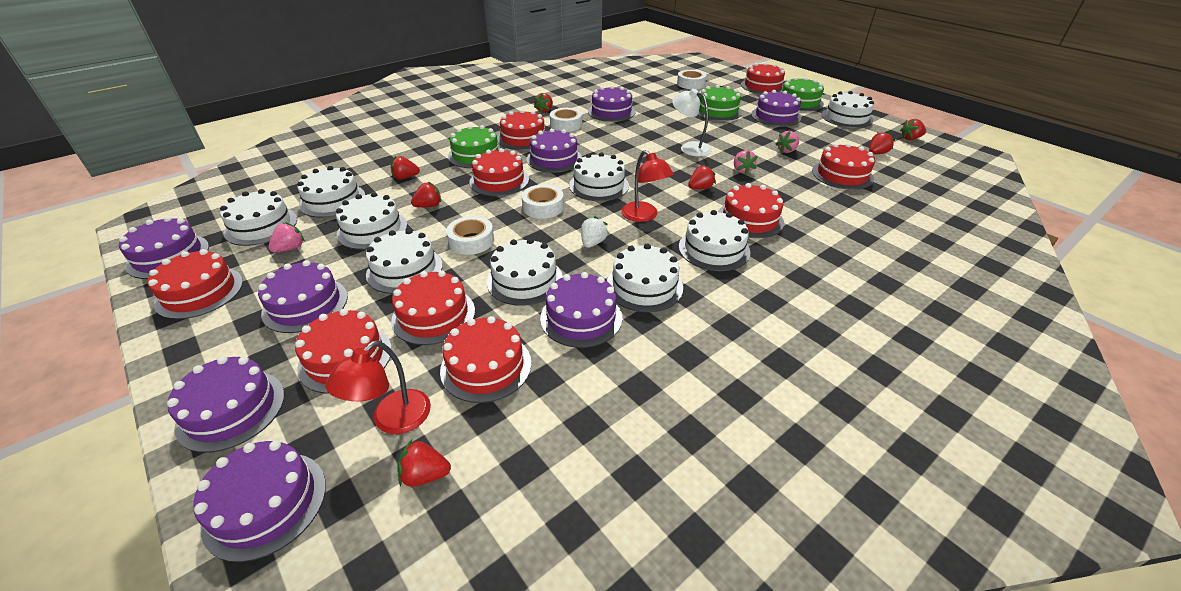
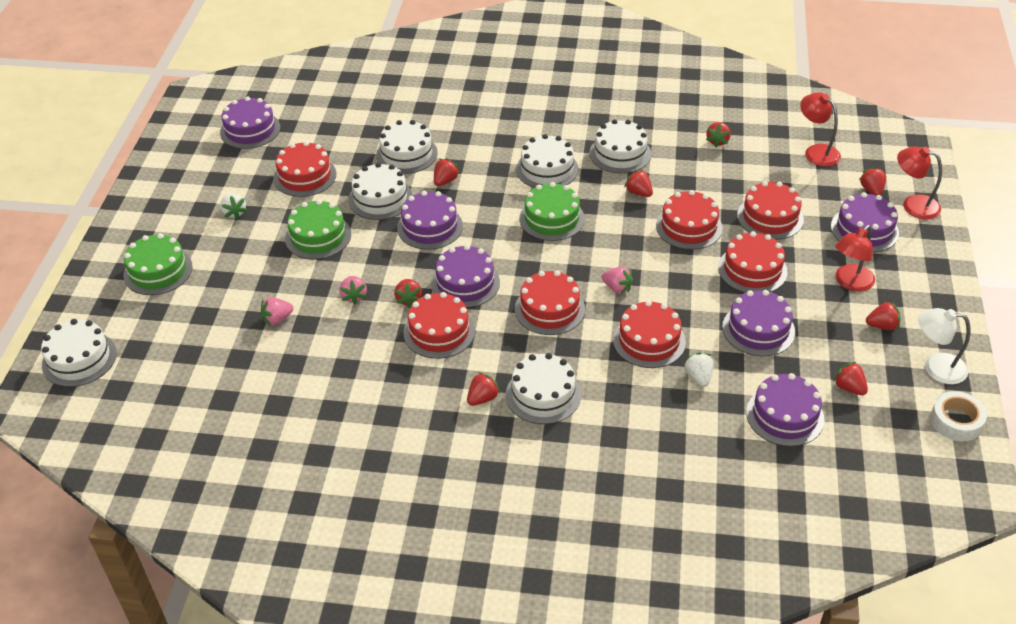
purple cake: [119,216,209,279] [167,356,284,453] [193,440,326,562] [258,260,348,333] [527,128,582,173] [540,272,622,348] [588,86,635,122] [751,90,801,127] = 8 -> [220,96,280,149] [397,191,463,250] [431,245,500,308] [722,290,795,356] [746,373,824,446] [831,192,899,252] = 6
red cake: [148,249,243,319] [295,309,392,394] [391,271,475,345] [440,316,531,403] [469,148,529,196] [497,110,545,150] [718,183,784,238] [741,62,785,94] [812,143,875,190] = 9 -> [273,141,336,197] [403,292,475,359] [515,270,585,335] [613,300,686,368] [656,190,722,250] [718,231,788,293] [737,181,804,240] = 7
red lamp: [325,341,431,434] [621,150,674,222] = 2 -> [800,92,841,166] [835,225,875,292] [897,146,942,219] = 3
red strawberry: [391,156,420,180] [398,440,451,487] [411,182,441,207] [534,93,553,113] [688,164,716,189] [869,131,895,154] [900,118,926,140] = 7 -> [394,279,422,308] [434,158,460,186] [467,372,500,406] [624,170,653,197] [706,122,731,147] [833,362,868,395] [859,167,886,196] [866,301,900,330] = 8
white cake: [220,189,297,246] [297,166,365,218] [336,192,407,250] [366,229,443,294] [487,238,563,306] [569,152,629,201] [607,243,683,312] [679,210,750,271] [821,91,874,128] = 9 -> [41,319,117,387] [349,163,412,220] [376,120,438,174] [506,353,581,424] [516,134,579,188] [589,119,651,173] = 6
white strawberry: [581,216,609,248] = 1 -> [220,193,247,220] [684,352,714,387] = 2
white tape: [446,216,494,255] [522,184,564,219] [550,108,582,132] [677,70,706,89] = 4 -> [930,391,987,441] = 1

